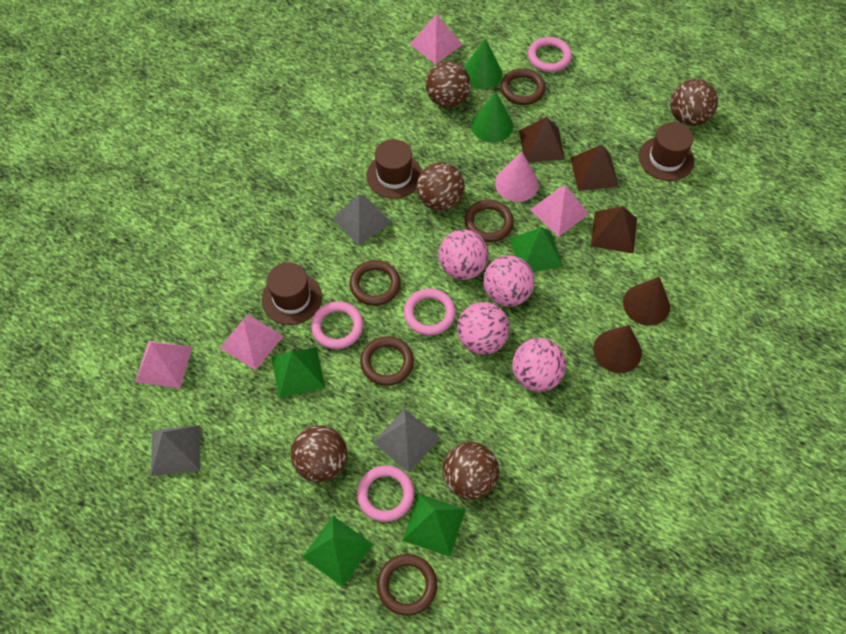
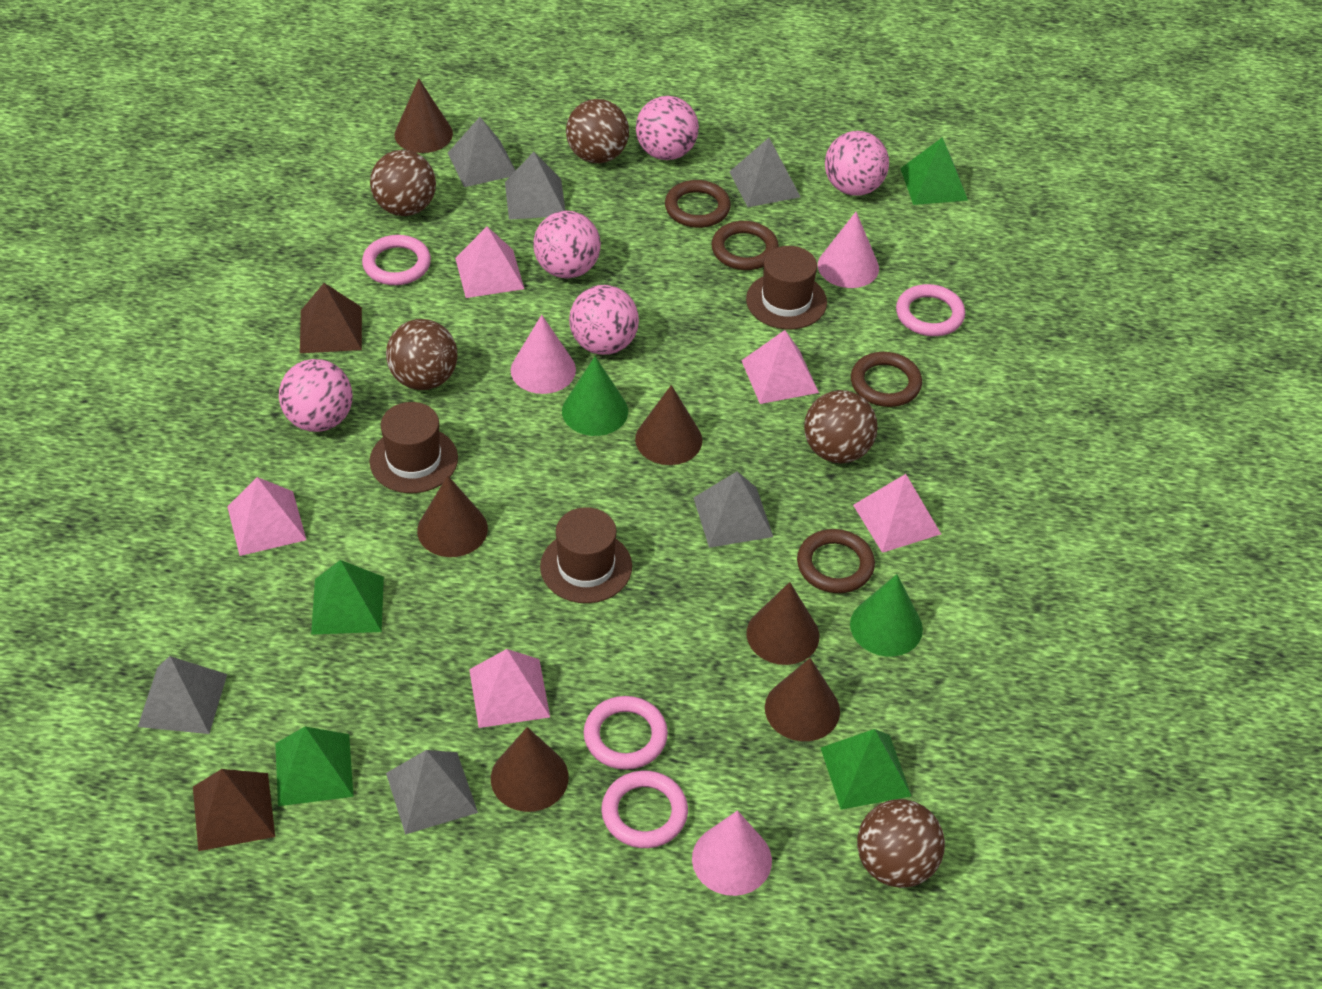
brown cone: [593,325,642,373] [623,277,670,326] = 2 -> [394,79,453,153] [417,475,488,557] [491,727,569,812] [635,385,702,465] [747,582,819,665] [765,658,840,741] = 6
brown pyramid: [519,117,565,162] [570,145,619,191] [590,206,637,254] = 3 -> [193,769,275,851] [300,283,362,353] = 2
brown ring: [350,260,401,306] [360,336,414,386] [377,554,437,616] [464,200,514,242] [501,68,546,105] = 5 -> [665,180,731,228] [711,221,779,270] [797,529,875,593] [851,352,922,407] = 4
grey pyramid: [151,425,200,476] [332,194,391,245] [373,409,440,473] = 3 -> [138,656,227,734] [386,750,478,834] [448,117,516,187] [505,152,565,220] [693,471,773,548] [729,138,801,207] = 6
pink ball: [438,229,489,280] [457,302,510,355] [483,255,535,307] [512,338,566,392] = 4 -> [279,359,353,432] [533,211,601,278] [569,285,639,355] [636,96,699,160] [825,131,889,196] = 5
pink cone: [495,152,539,202] = 1 -> [511,315,576,394] [692,810,772,896] [818,212,879,288] = 3
pink pyramid: [135,341,192,388] [220,314,283,370] [410,14,463,64] [530,185,589,237] = 4 -> [227,477,306,556] [455,227,524,298] [469,649,550,728] [741,330,819,404] [853,474,941,553] = 5

